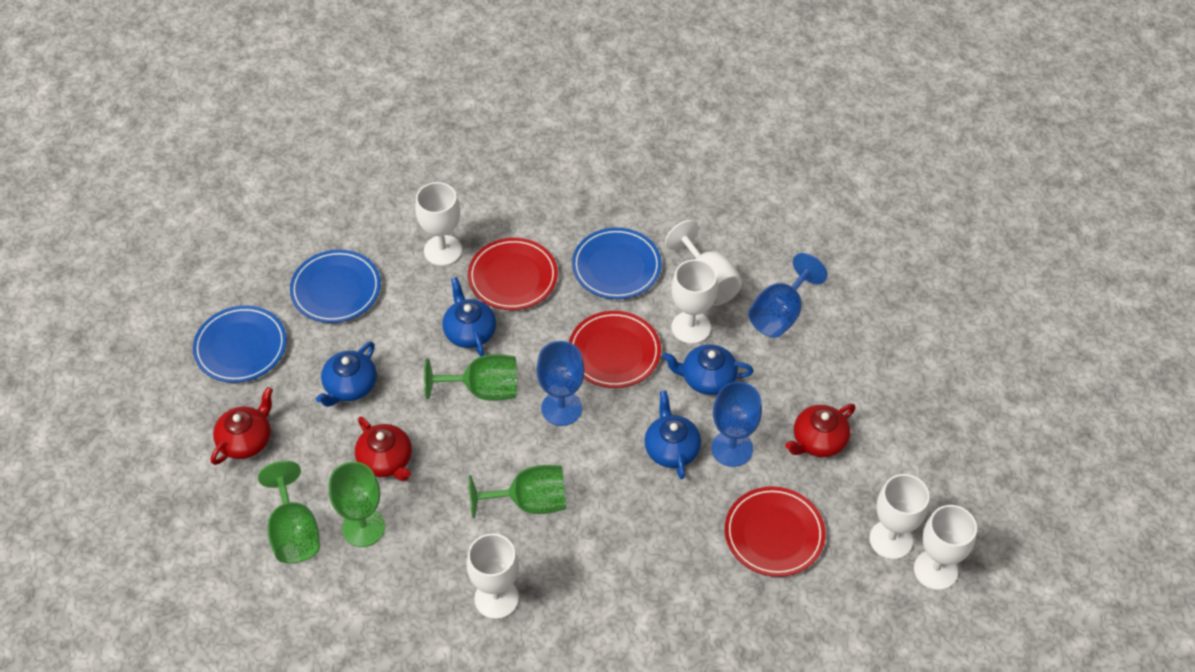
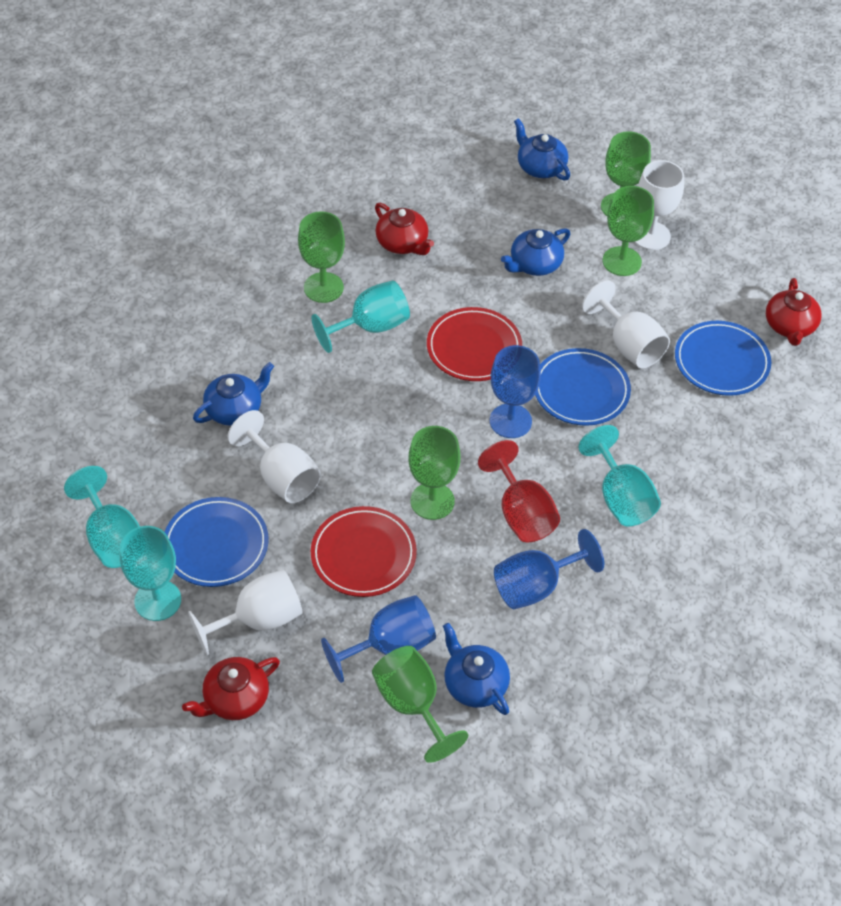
green goblet: [258,461,320,564] [329,462,385,547] [424,354,517,401] [469,465,566,518] = 4 -> [298,211,345,303] [372,646,468,763] [408,426,460,520] [601,131,651,216] [603,186,654,276] = 5
red goblet: none = 0 -> [478,440,560,542] = 1
red plate: [468,238,558,310] [569,311,661,388] [725,486,825,577] = 3 -> [311,506,417,597] [427,307,522,381] = 2
turquoise goblet: none = 0 -> [64,466,140,568] [120,526,181,621] [312,280,410,353] [578,425,661,526] = 4
white goblet: [415,182,462,266] [467,533,519,619] [665,220,743,306] [672,259,718,344] [869,474,930,559] [914,505,977,590] = 6 -> [188,570,303,655] [227,410,321,503] [582,280,670,368] [635,160,684,250] = 4

